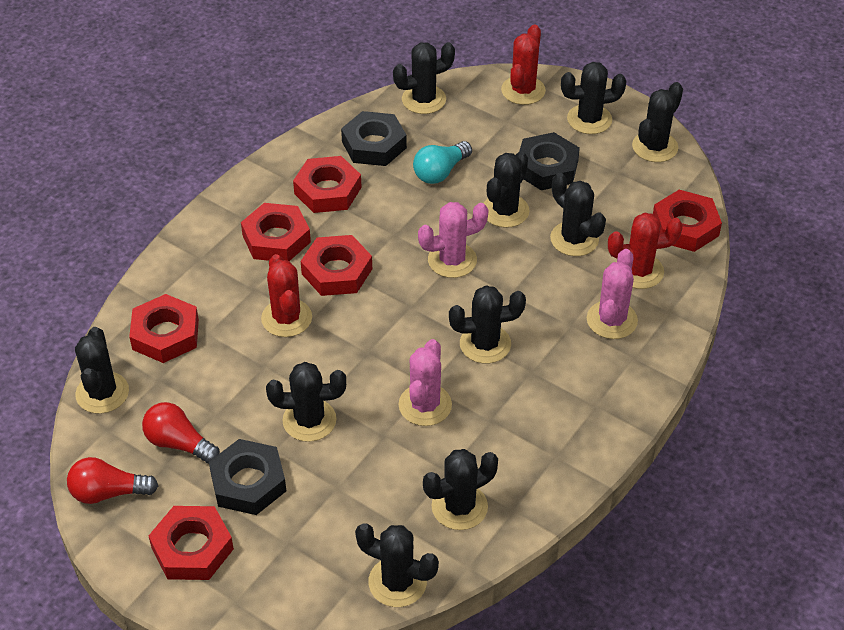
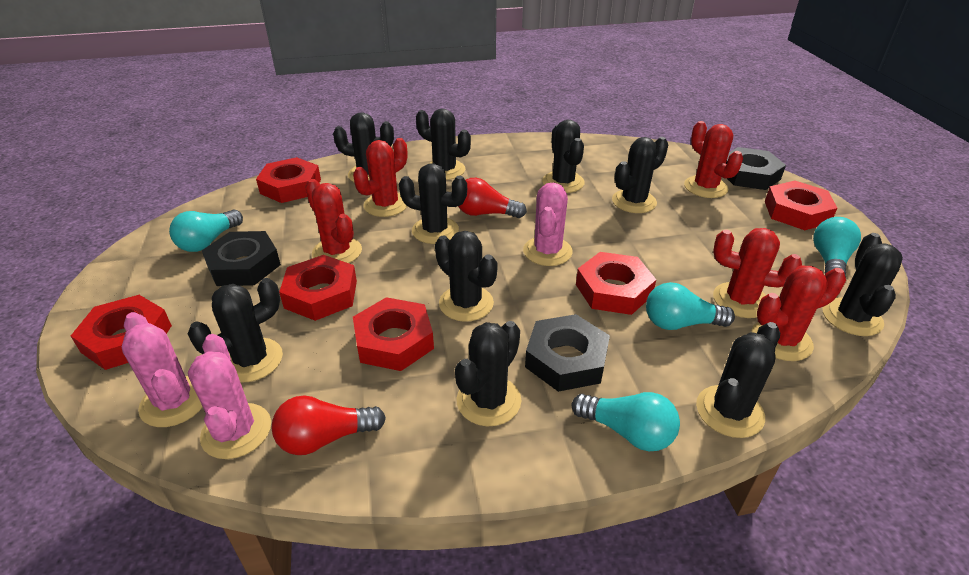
red cactus: [261,254,312,337] [501,24,546,105] [608,213,683,289] = 3 -> [305,179,362,263] [353,138,407,217] [684,121,743,198] [713,228,802,318] [751,265,846,361] = 5
turquoise light bulb: [413,141,472,184] = 1 -> [169,209,243,252] [572,392,680,451] [646,282,735,330] [813,217,861,277] = 4

